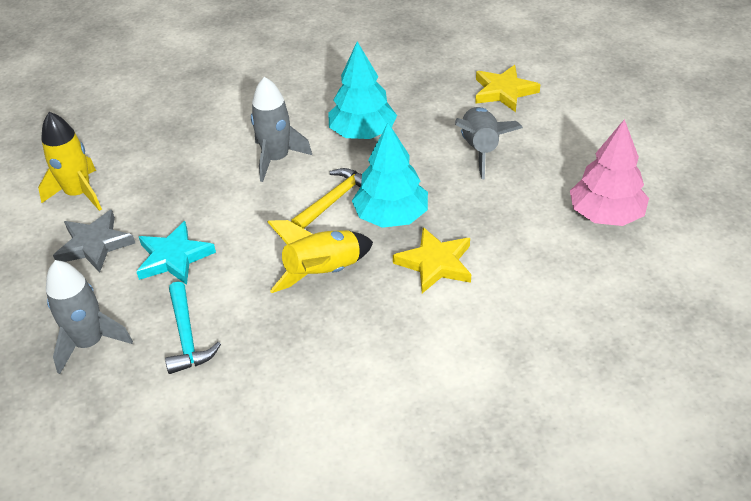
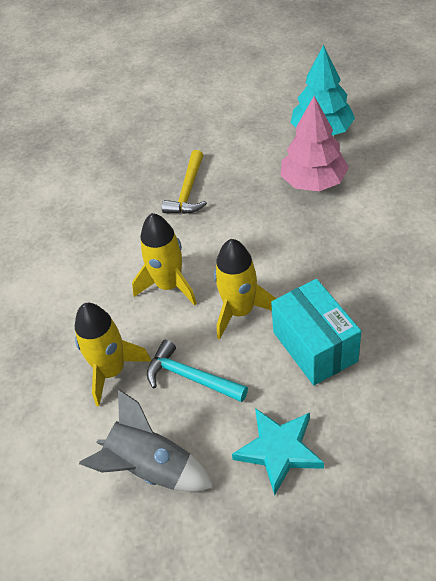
grey rocket: [46,260,133,374] [251,77,312,182] [455,107,523,179] = 3 -> [79,389,213,492] = 1
grey star: [53,210,135,273] = 1 -> none = 0
turquoise box: none = 0 -> [271,279,361,385] = 1
turquoise tree: [328,41,397,139] [352,123,428,228] = 2 -> [291,45,355,136] = 1
yellow rocket: [38,112,102,211] [267,220,373,293] = 2 -> [75,303,151,406] [132,213,197,305] [214,239,276,340] = 3
yellow star: [393,227,471,293] [475,65,541,112] = 2 -> none = 0

